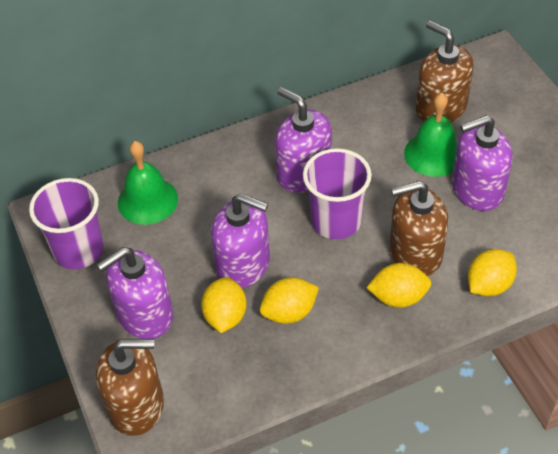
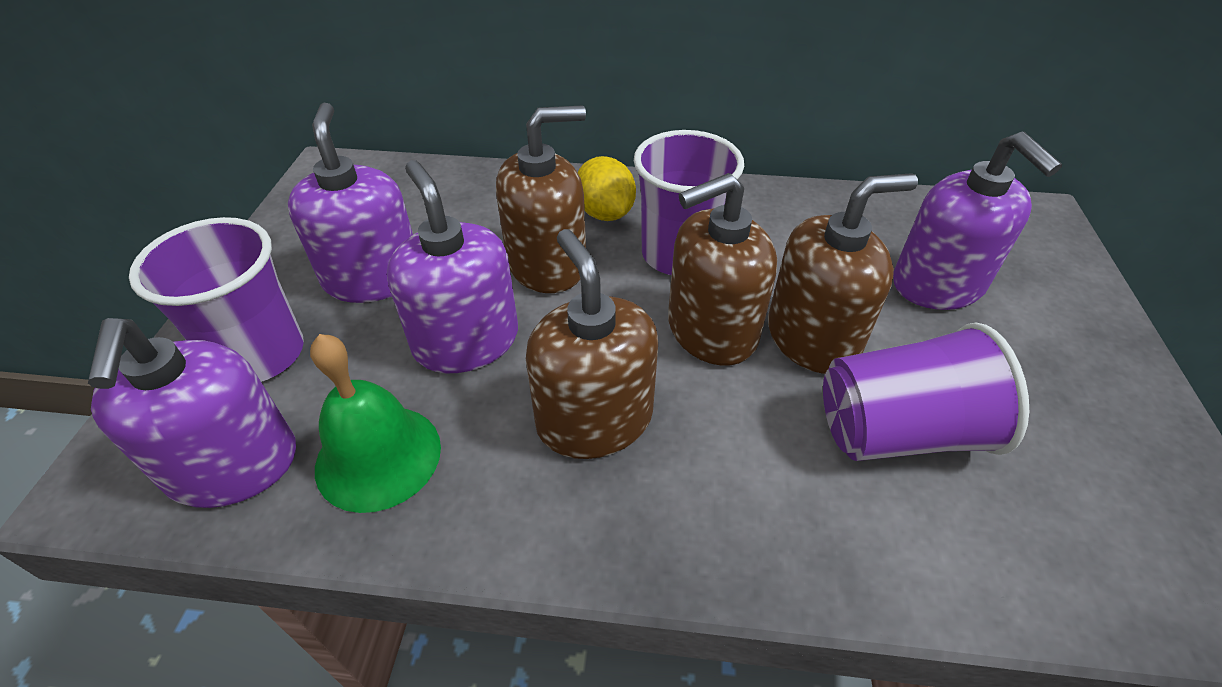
brown soap dispenser: [96,339,164,436] [390,180,449,276] [416,21,473,123] = 3 -> [496,106,586,293] [526,229,658,459] [668,173,777,365] [768,173,918,374] = 4
green bell: [118,141,178,225] [404,93,458,177] = 2 -> [310,334,441,513] = 1
purple cup: [29,178,104,269] [303,148,372,239] = 2 -> [129,217,304,382] [634,130,744,275] [823,323,1029,461] = 3
yellow lemon: [201,277,247,333] [260,277,319,324] [366,263,431,308] [468,249,517,296] = 4 -> [577,156,636,221] = 1

